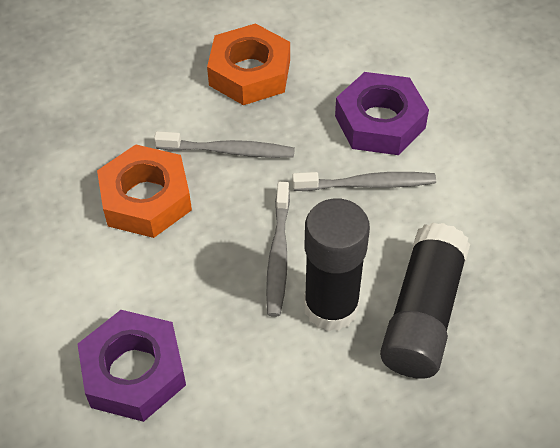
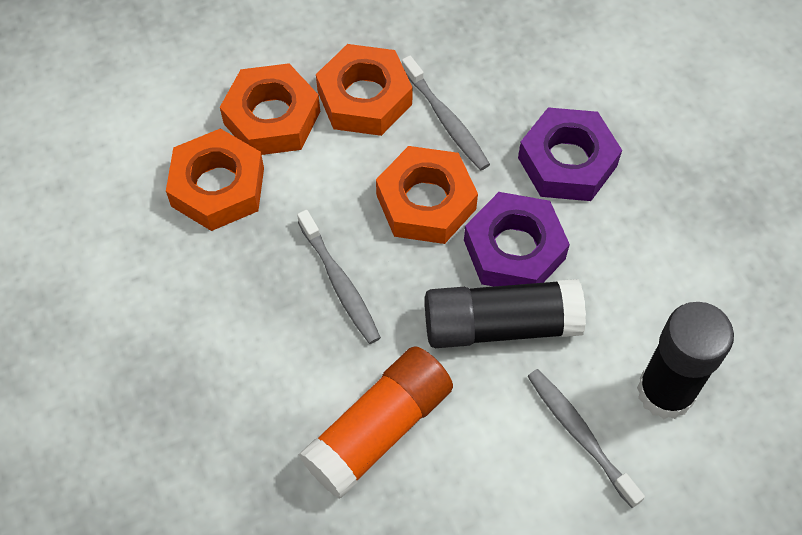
orange glue stick: none = 0 -> [299,346,453,498] = 1
orange nut: [97,145,192,238] [207,23,290,105] = 2 -> [166,128,264,231] [220,63,320,155] [316,44,413,136] [376,146,478,244] = 4

